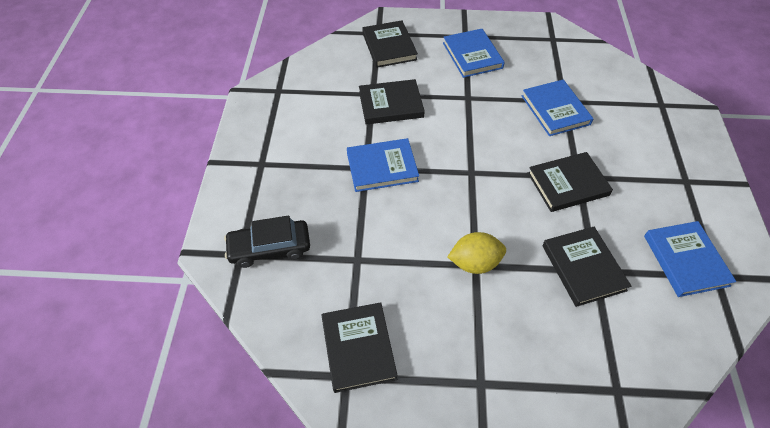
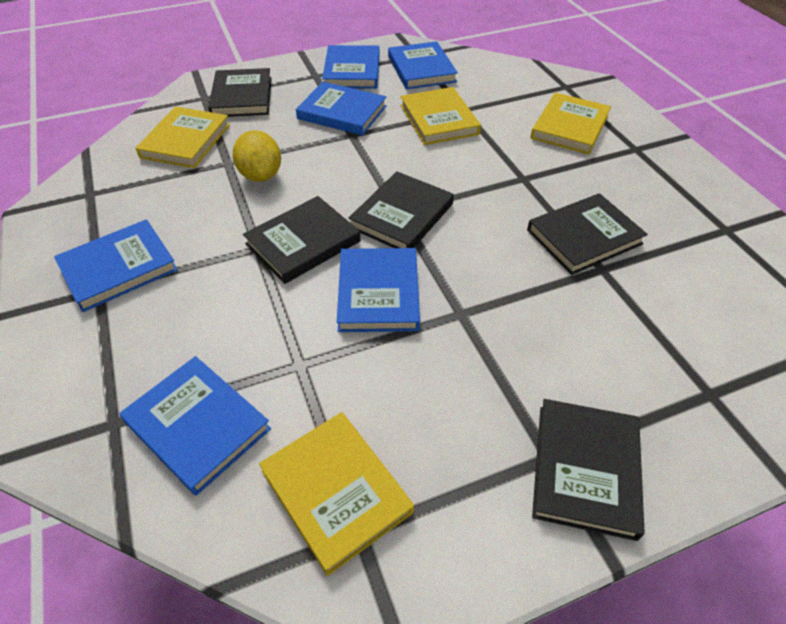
black car: [224,216,310,268] = 1 -> none = 0
blue book: [347,138,419,192] [443,29,505,78] [522,79,594,136] [644,221,736,297] = 4 -> [54,219,178,312] [119,356,271,496] [296,82,387,136] [322,45,380,89] [337,248,420,332] [388,41,458,90] = 6
yellow book: none = 0 -> [135,106,230,168] [259,412,414,576] [400,87,481,145] [530,93,611,155] = 4

